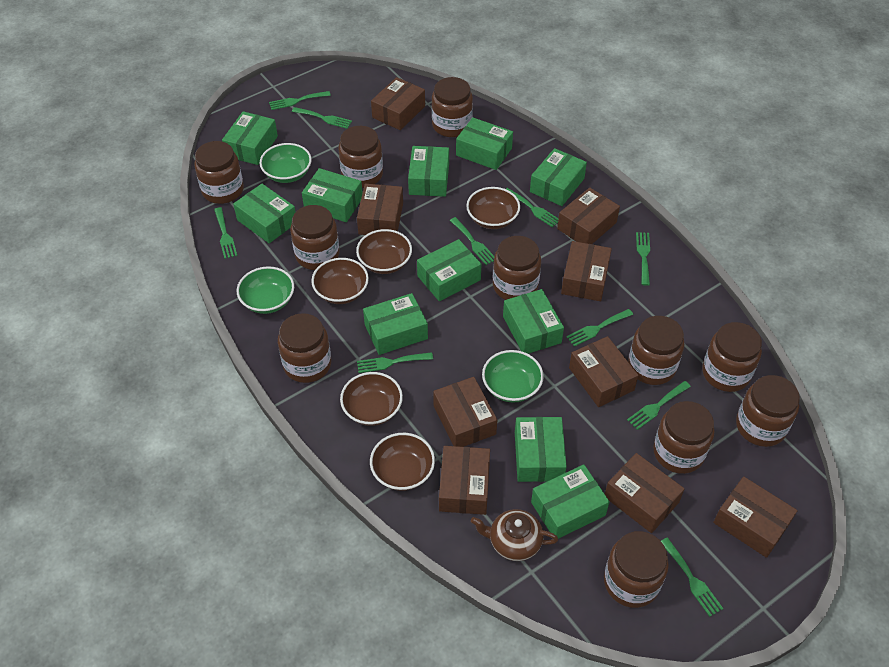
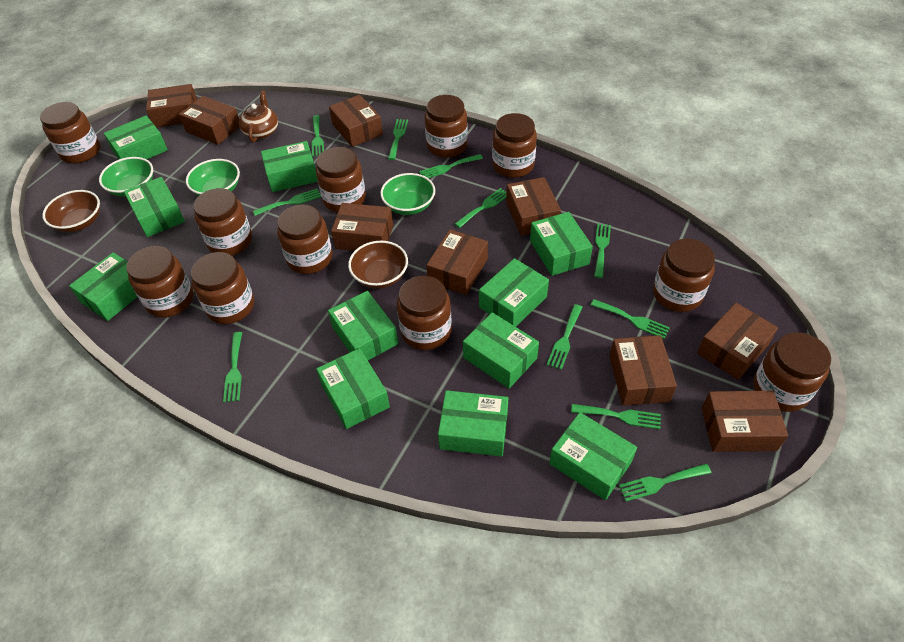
brown bowl: [311,258,369,304] [340,372,403,426] [356,229,412,274] [370,433,435,491] [466,187,520,229] = 5 -> [42,190,100,232] [348,241,408,289] = 2
green fork: [214,207,237,259] [269,91,331,110] [292,107,352,129] [357,352,433,373] [450,217,494,265] [506,188,559,227] [566,309,633,347] [627,381,691,430] [636,232,650,286] [661,537,723,617] = 10 -> [223,332,242,402] [253,189,321,216] [311,115,324,157] [388,119,408,160] [419,154,483,178] [455,188,507,228] [547,304,583,370] [571,404,661,429] [591,299,670,339] [594,223,611,278] [619,464,711,501] = 11

